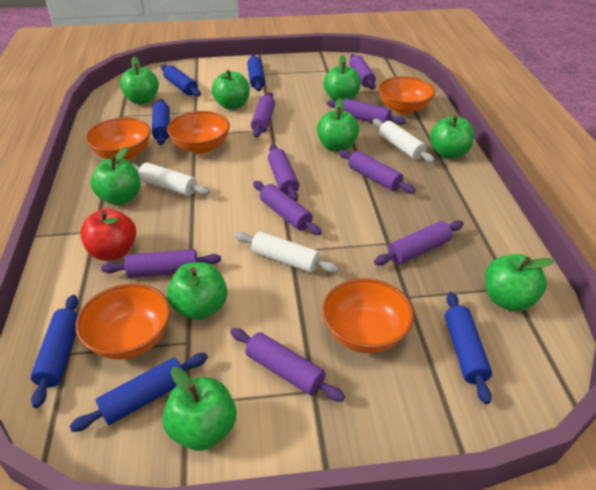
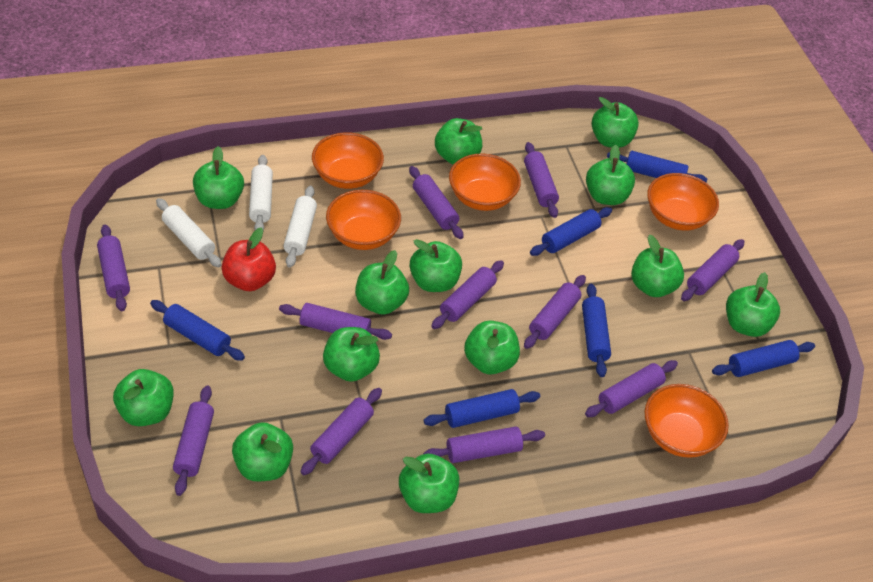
green apple: [90,147,141,205] [120,56,159,104] [162,367,236,451] [167,262,227,320] [212,70,250,110] [317,98,359,152] [324,55,361,101] [430,115,474,159] [485,254,554,311] = 9 -> [113,369,174,426] [193,146,244,209] [232,422,293,481] [323,327,380,382] [355,250,409,315] [399,454,459,513] [410,239,462,292] [435,118,482,165] [464,321,520,375] [586,145,635,205] [592,97,639,148] [631,235,684,297] [726,272,780,337] = 13
purple rolling pin: [101,249,221,278] [230,328,345,402] [251,92,275,137] [253,181,322,235] [268,144,299,201] [327,98,406,125] [338,150,416,194] [349,54,376,90] [374,220,464,265] = 9 -> [97,224,130,311] [173,385,214,496] [279,303,392,340] [301,388,382,475] [409,166,464,239] [423,427,545,463] [431,260,504,329] [524,142,559,218] [524,275,586,349] [585,360,678,417] [681,239,744,301] = 11

